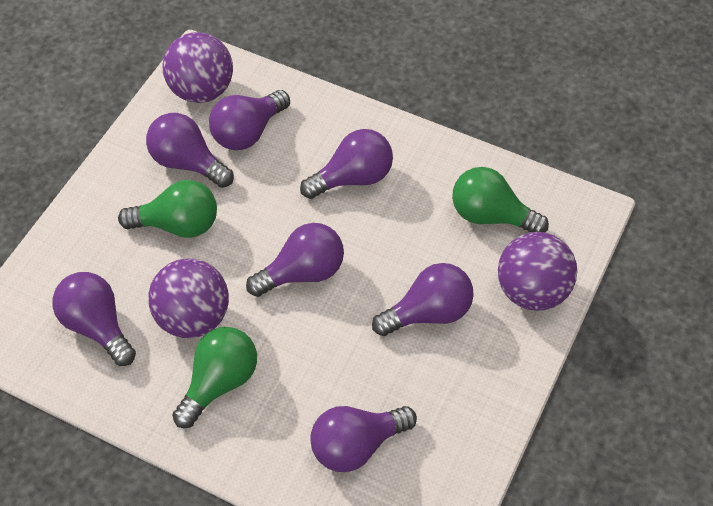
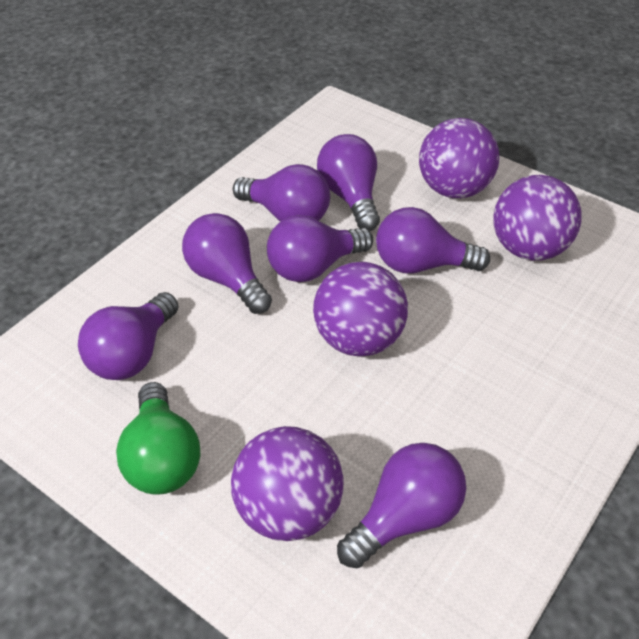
green light bulb: [118,180,217,238] [172,327,257,428] [452,167,549,232] = 3 -> [116,382,201,495] = 1
purple ball: [148,258,229,338] [163,32,233,103] [498,232,577,311] = 3 -> [231,426,344,541] [313,262,408,357] [419,118,499,199] [493,175,582,261] = 4

